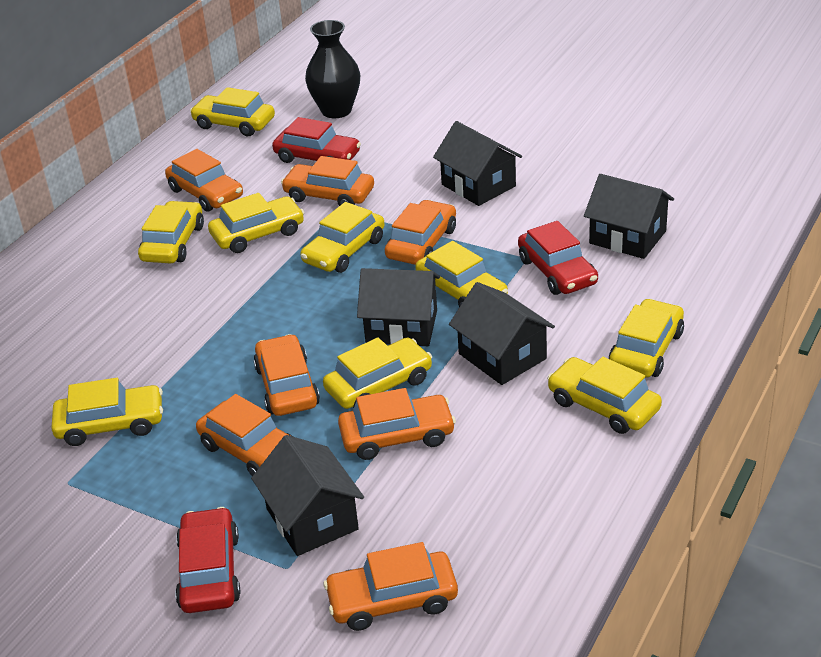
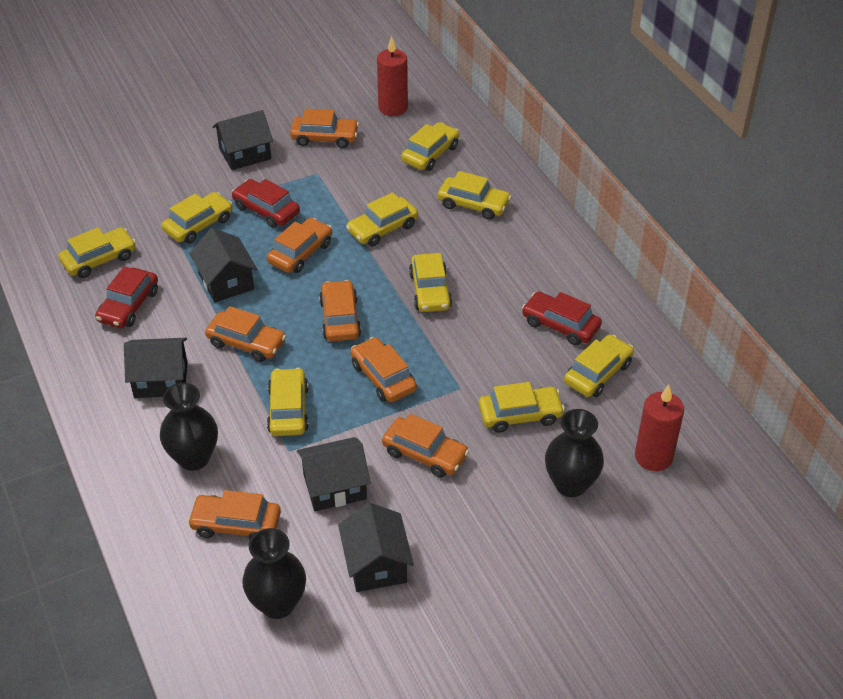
black vase: [305,20,360,118] = 1 -> [160,383,218,471] [242,528,306,619] [545,409,604,497] = 3
red candle: none = 0 -> [377,36,408,116] [635,385,684,471] = 2

